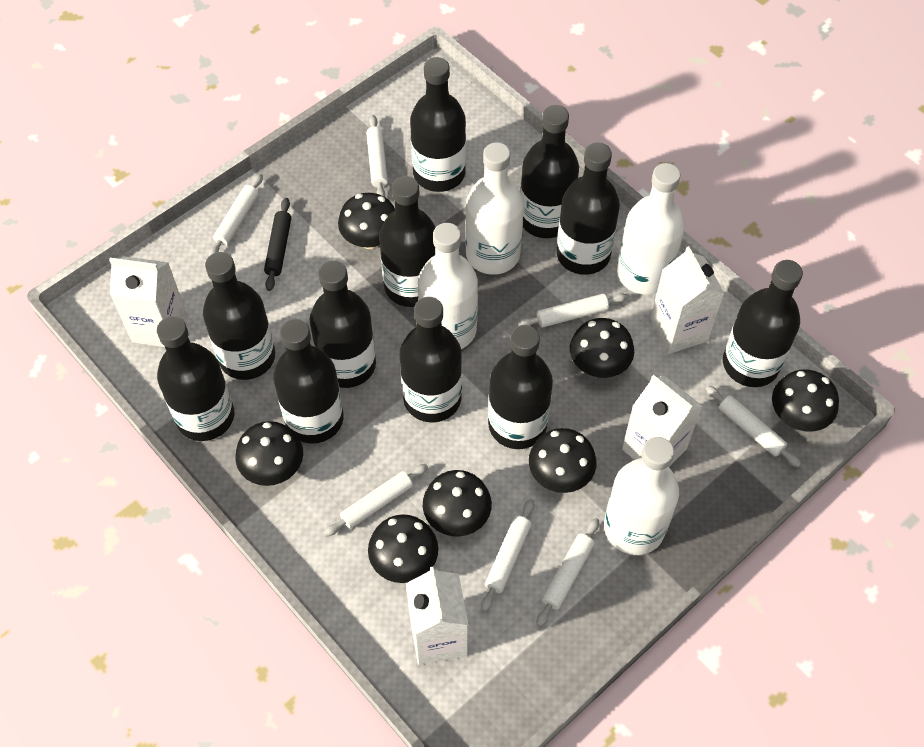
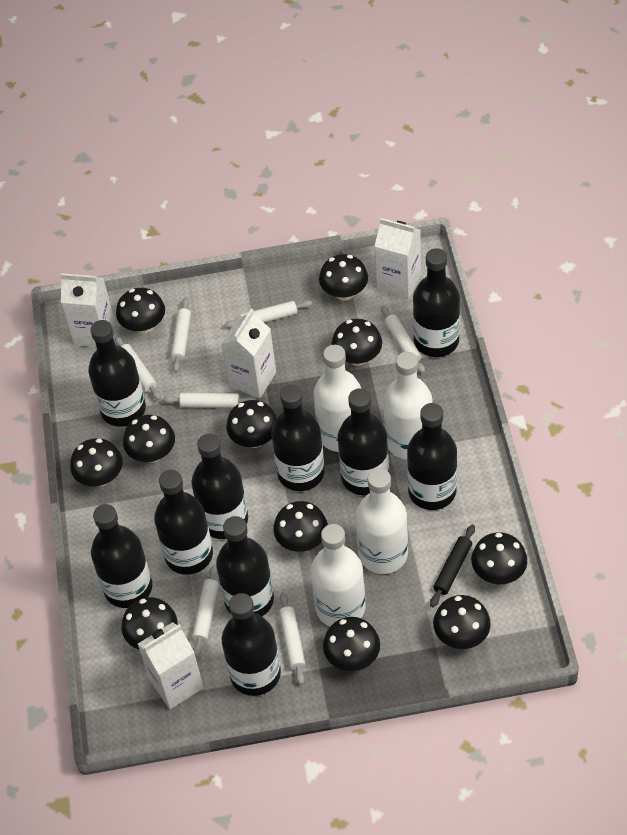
black bottle: [157,316,234,441] [203,252,275,380] [273,319,343,444] [310,260,376,388] [379,176,436,307] [400,297,462,422] [410,57,466,192] [488,325,553,449] [520,105,579,238] [556,143,620,275] [723,260,803,387] = 11 -> [88,320,146,427] [91,504,152,608] [154,470,213,575] [191,434,248,539] [216,516,274,616] [221,593,281,696] [271,385,325,491] [338,388,389,495] [407,403,457,510] [413,248,460,357] = 10
black mushroom: [235,421,303,486] [338,193,395,249] [368,514,439,583] [423,470,492,537] [529,428,597,493] [570,318,634,378] [772,369,839,432] = 7 -> [70,438,123,486] [116,288,165,334] [122,597,177,649] [123,415,175,463] [226,400,277,448] [273,501,328,552] [319,254,368,301] [323,617,380,671] [332,319,382,366] [433,595,491,649] [471,532,527,584] = 11

